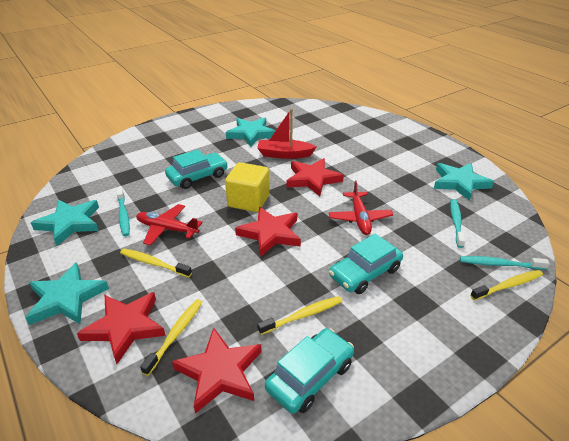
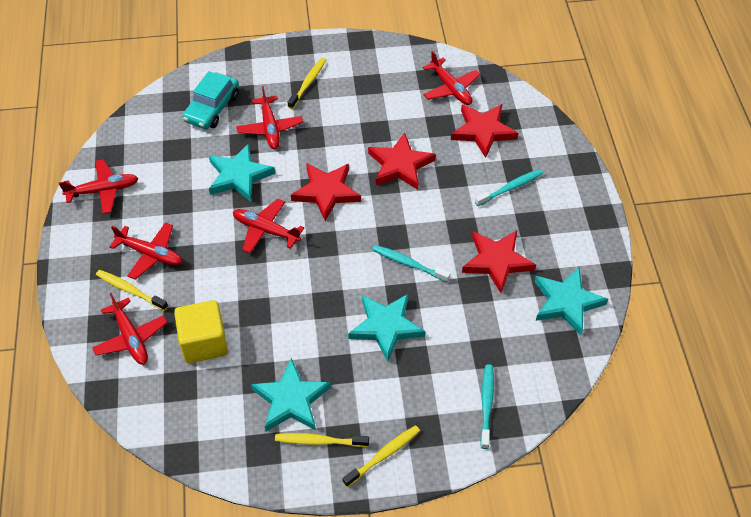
red boat: [257,108,317,159] = 1 -> none = 0
red plane: [136,204,203,245] [329,180,393,235] = 2 -> [59,159,138,214] [92,293,168,365] [109,222,182,280] [233,199,304,253] [236,86,303,149] [422,51,481,105] = 6
turquoise car: [165,149,228,189] [265,328,354,414] [329,234,403,294] = 3 -> [183,71,239,129] = 1

